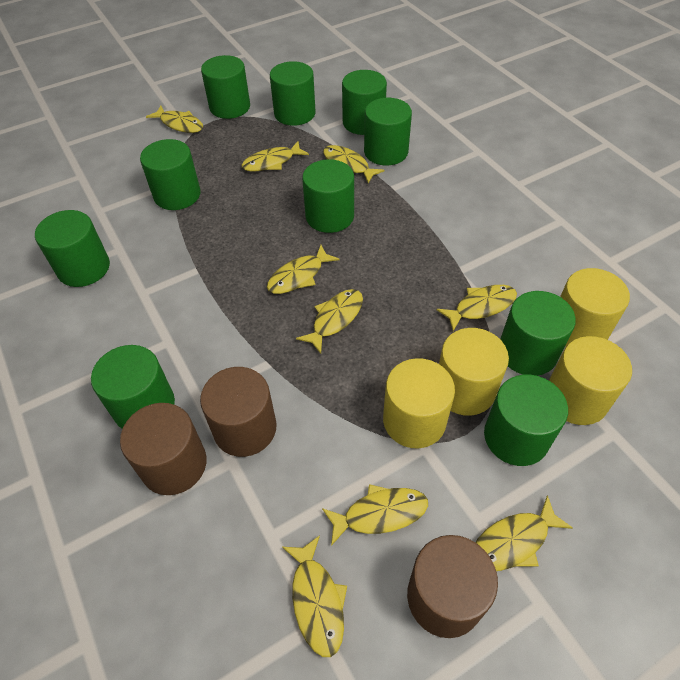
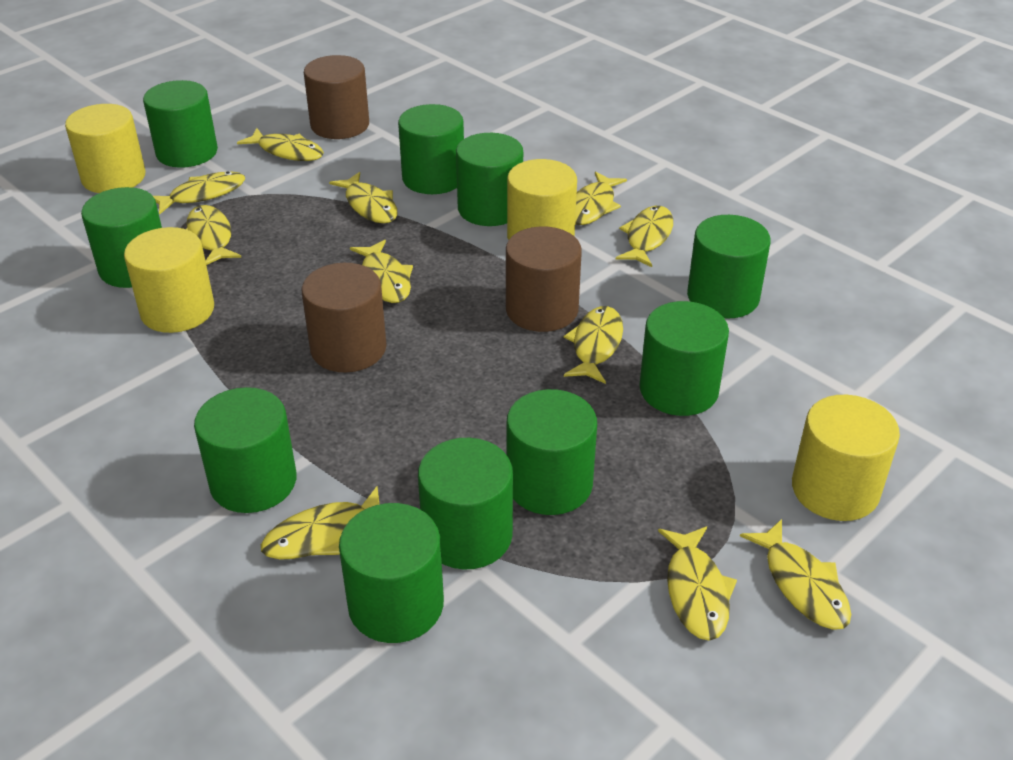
yellow fish: [146,106,203,133] [241,141,309,172] [267,245,340,294] [282,535,347,657] [296,289,363,354] [322,484,428,546] [323,145,385,184] [437,285,517,331] [475,495,573,571] = 9 -> [153,171,245,215] [186,205,242,265] [237,128,324,161] [261,486,379,560] [329,172,398,223] [350,240,413,303] [564,306,623,384] [575,171,627,225] [616,206,673,267] [658,527,737,641] [740,519,851,630] = 11

